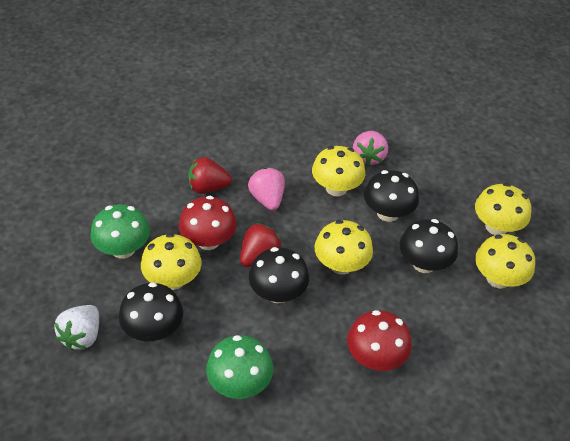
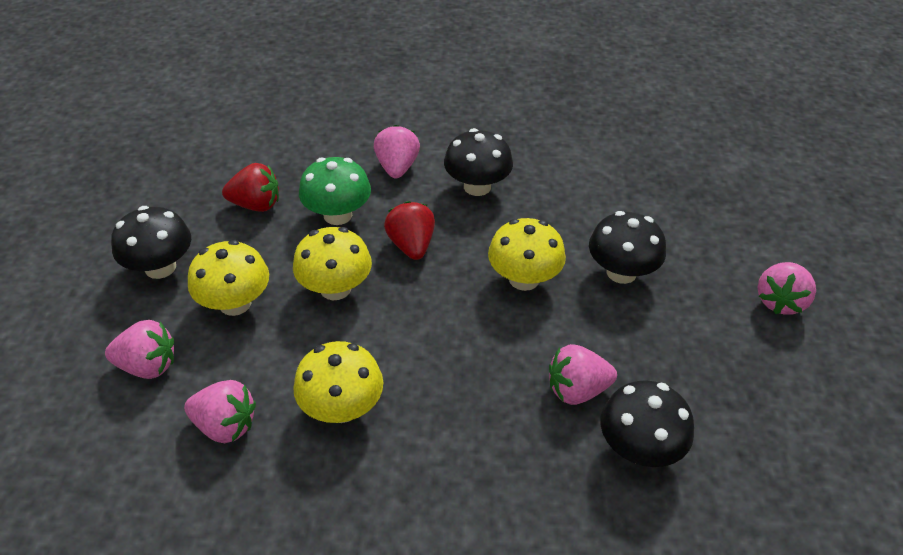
green mushroom: [91,204,150,259] [206,335,273,399] = 2 -> [299,157,371,225] = 1
pink strawberry: [248,168,285,210] [353,131,388,166] = 2 -> [105,320,174,379] [184,380,256,443] [374,125,420,178] [549,344,617,405] [757,262,816,315] = 5
red mushroom: [179,196,237,250] [347,310,412,371] = 2 -> none = 0
white strawberry: [54,305,99,350] = 1 -> none = 0
yellow mushroom: [141,233,202,290] [312,146,365,196] [314,220,373,275] [475,183,531,235] [475,234,535,289] = 5 -> [188,240,269,316] [293,227,372,300] [293,341,383,423] [488,218,566,291] = 4

